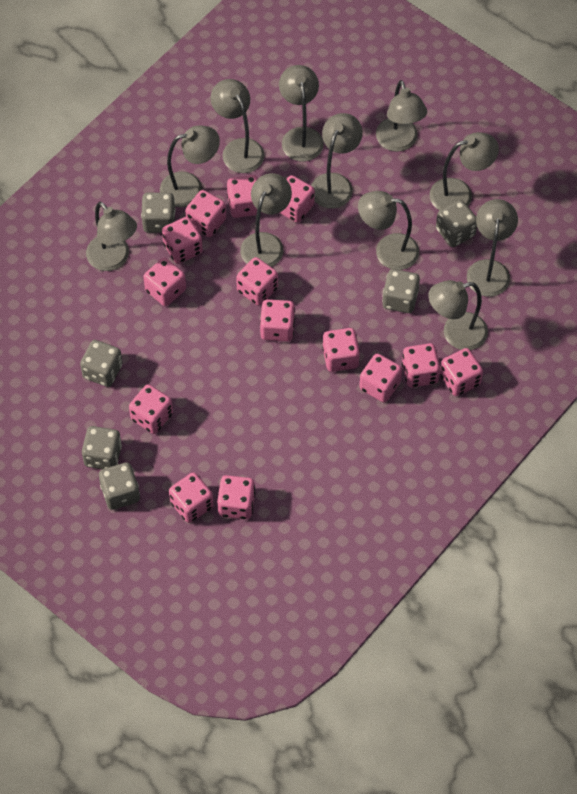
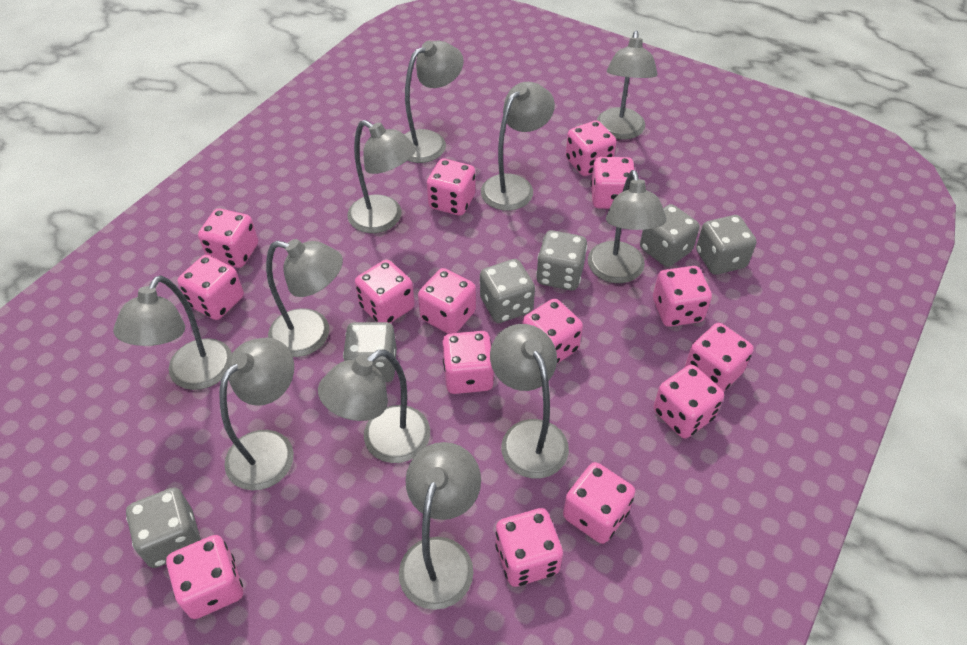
pink dice: [129,384,173,434] [143,258,186,306] [162,217,203,264] [169,472,213,523] [185,190,226,237] [217,475,255,520] [227,175,258,218] [236,257,278,306] [260,299,295,342] [279,175,315,223] [322,328,360,372] [359,354,402,402] [402,343,440,388] [440,348,483,396] = 14 -> [166,535,243,619] [178,255,244,320] [198,209,258,268] [355,260,415,323] [418,268,476,334] [427,159,476,216] [442,331,494,394] [495,508,563,587] [522,299,583,364] [563,462,635,544] [565,120,616,176] [591,157,635,209] [653,266,712,327] [653,365,724,438] [685,323,753,392] = 15

